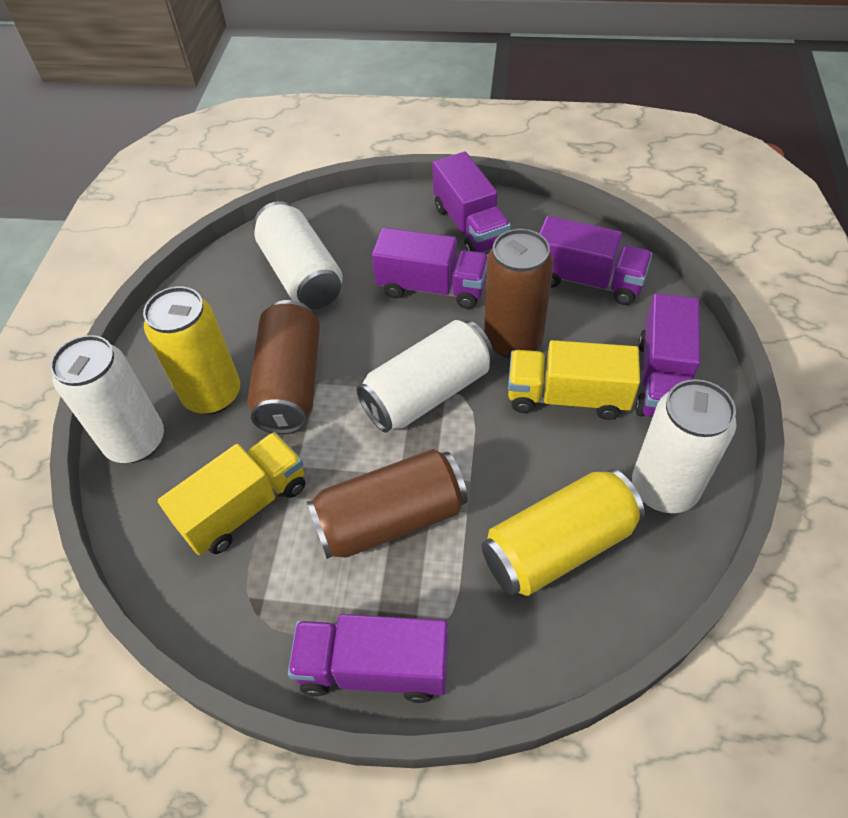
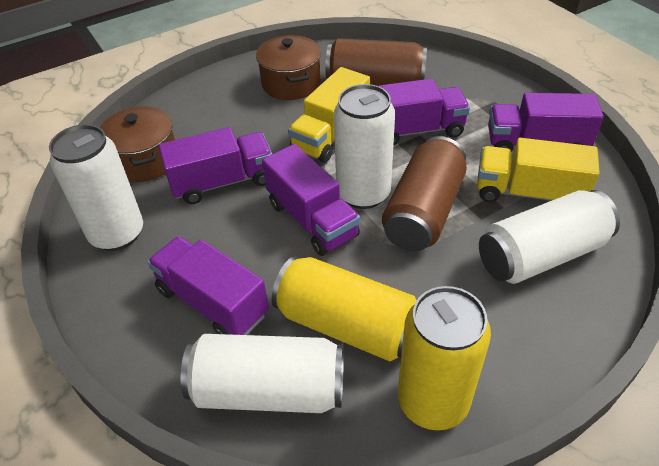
brown can: [247,300,320,434] [307,449,468,559] [484,229,554,358] = 3 -> [325,38,427,86] [382,136,467,251] = 2
brown pot: none = 0 -> [100,106,175,182] [256,35,321,100] = 2

